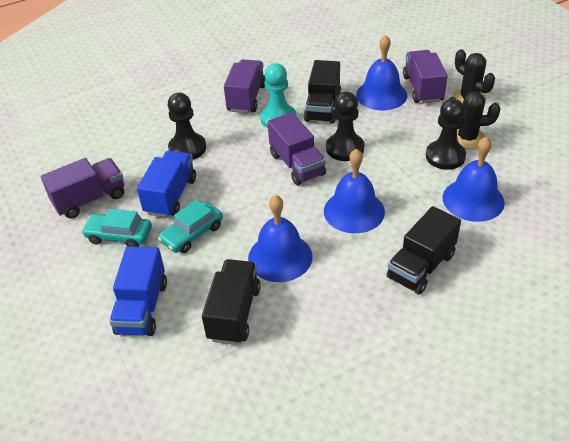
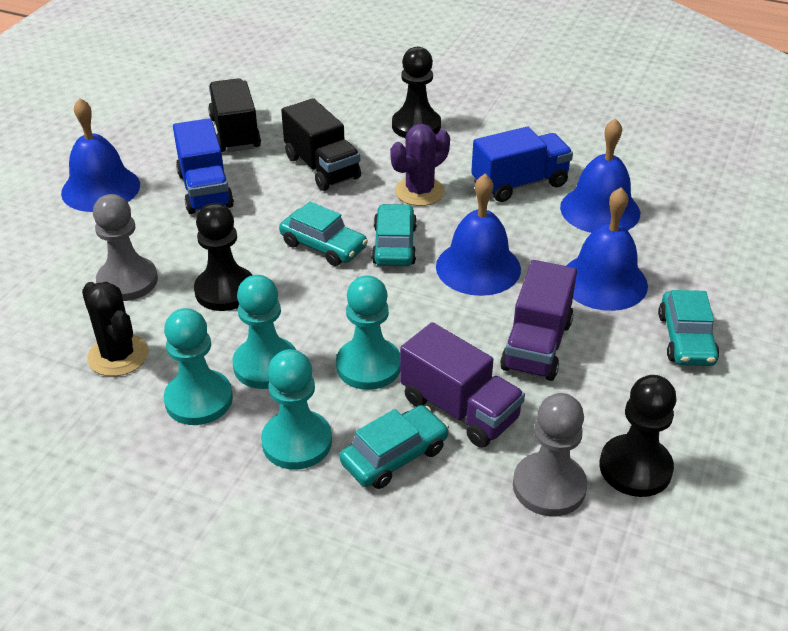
black cactus: [450,91,500,149] [453,49,495,103] = 2 -> [82,282,149,376] = 1
black truck: [202,259,261,345] [304,60,341,124] [387,206,461,295] = 3 -> [208,79,261,152] [281,98,361,191] = 2
grey pawn: none = 0 -> [93,194,158,301] [513,393,587,517] = 2
purple cactus: none = 0 -> [390,124,450,206] = 1
purple truck: [41,158,124,219] [224,60,266,113] [268,112,326,185] [403,50,448,104] = 4 -> [400,322,525,448] [500,260,577,381] = 2
turquoise car: [82,209,152,247] [158,200,223,253] = 2 -> [279,201,368,266] [340,405,449,489] [371,204,417,266] [658,290,719,366] = 4
turquoise pawn: [260,63,297,128] = 1 -> [164,308,233,425] [232,275,296,389] [261,349,332,470] [336,275,400,390] = 4

